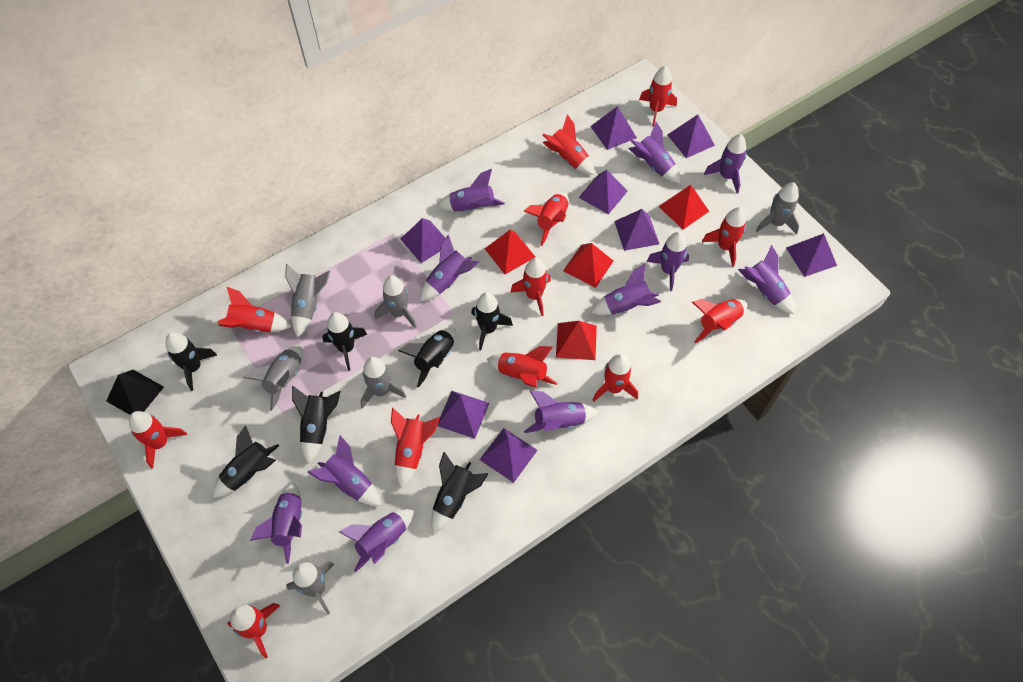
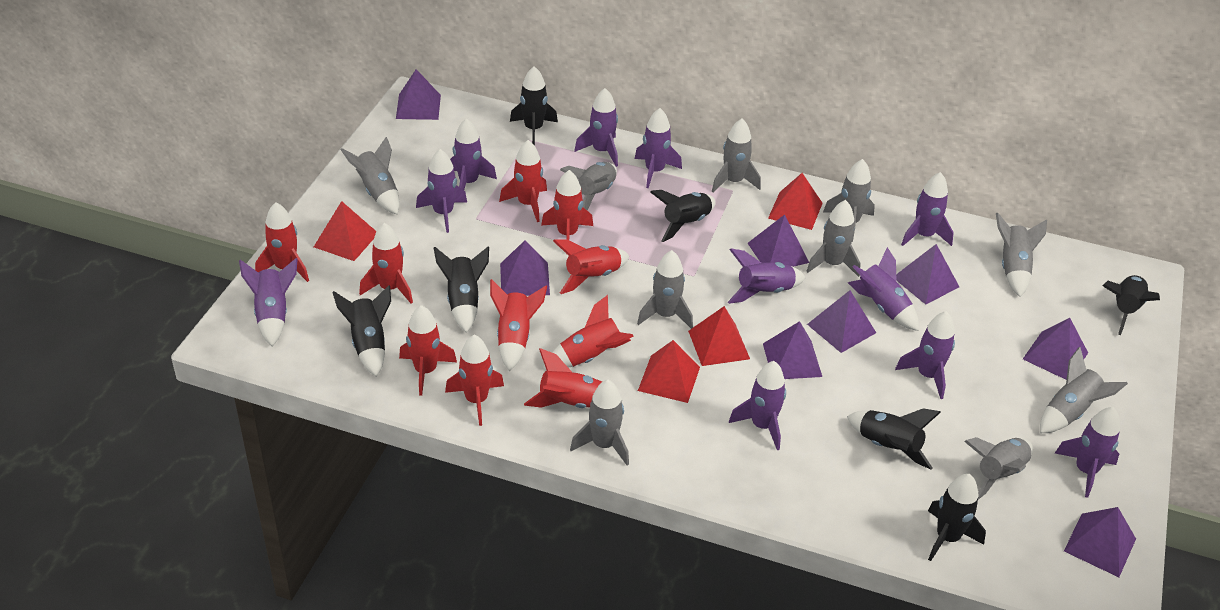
black pyramid: [106,370,164,415] = 1 -> none = 0
grey rocket: [243,345,303,411] [285,264,330,337] [286,561,334,614] [361,357,406,409] [375,275,417,328] [756,182,800,235] = 6 -> [341,137,400,214] [560,162,617,210] [570,380,629,465] [637,250,693,329] [712,119,761,192] [806,200,861,277] [823,159,875,242] [964,437,1033,500] [996,212,1047,297] [1040,347,1128,434] = 10
red rocket: [129,411,187,468] [217,287,292,332] [228,603,280,658] [391,408,440,488] [487,346,557,388] [510,258,551,316] [524,193,569,246] [542,114,595,175] [593,354,638,402] [639,66,677,126] [692,299,747,343] [702,207,746,267] = 12 -> [255,202,309,282] [359,223,413,304] [399,305,457,396] [445,335,504,426] [490,279,547,371] [499,140,547,222] [524,348,623,408] [541,170,593,240] [544,295,634,368] [553,239,629,294] = 10

